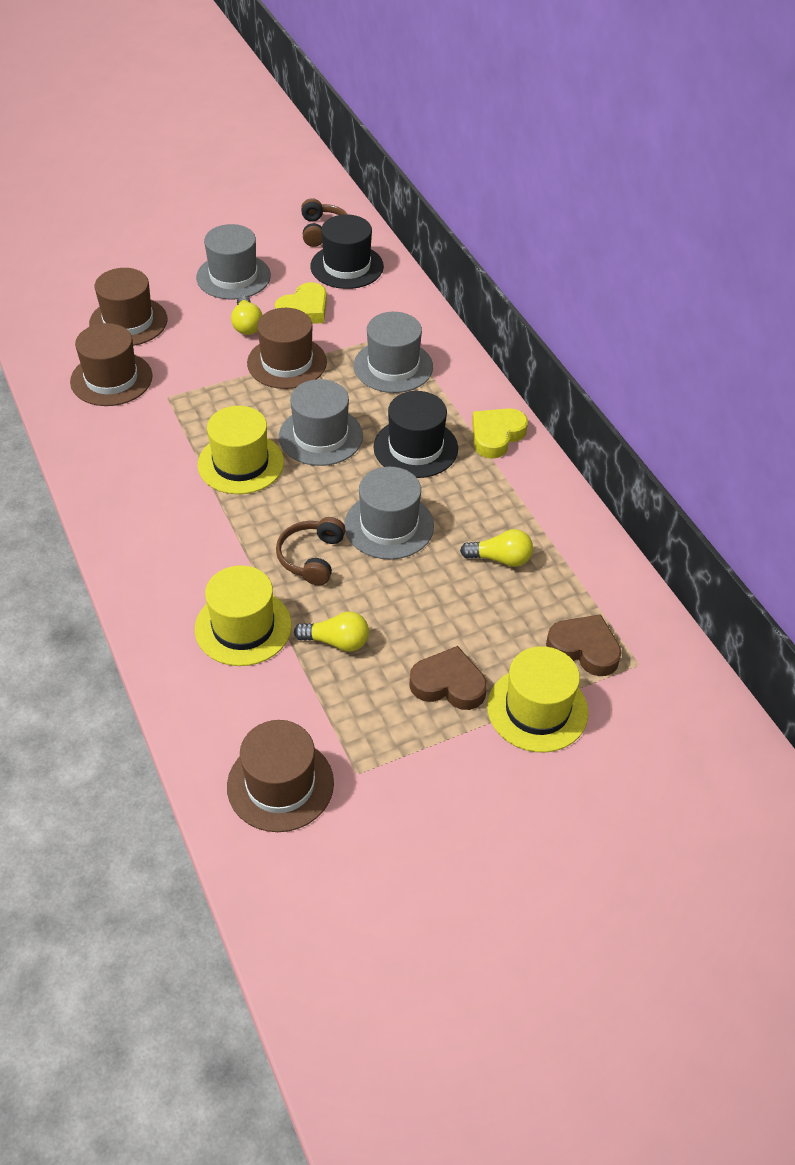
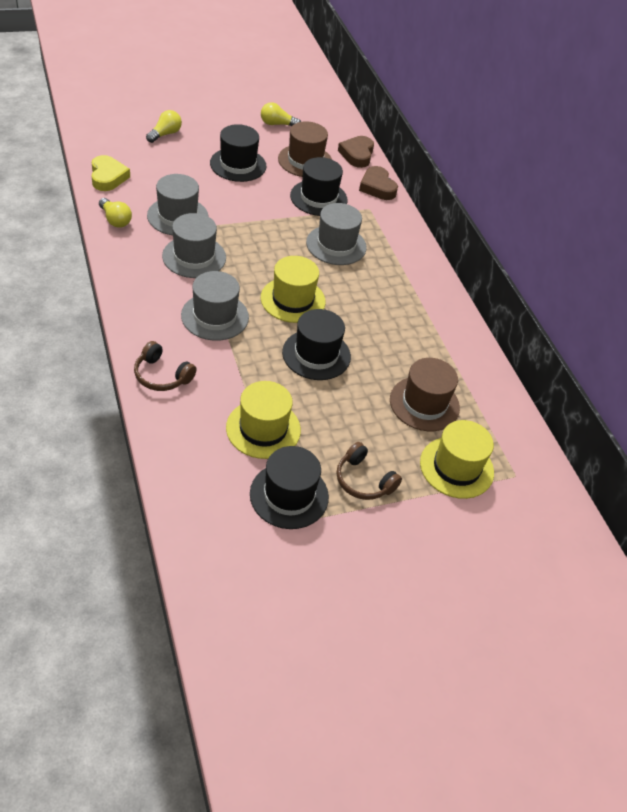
black hat: [310,215,384,289] [373,391,458,478] = 2 -> [210,124,266,182] [250,446,329,529] [282,309,351,380] [290,157,348,216] = 4
brown hat: [70,323,152,406] [89,268,167,346] [227,720,334,832] [247,308,327,389] = 4 -> [278,121,332,177] [390,358,460,431] = 2
yellow heart: [275,282,327,324] [472,408,528,458] = 2 -> [91,155,130,191] = 1

